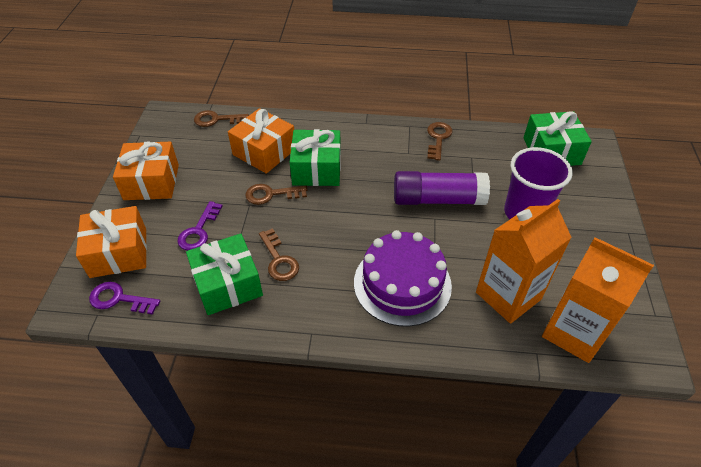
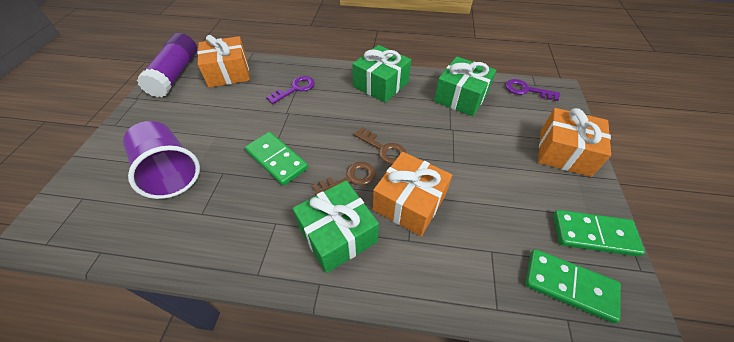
brown key: [194,110,249,127] [245,184,307,205] [259,228,299,281] [427,122,452,161] = 4 -> [312,162,376,195] [353,127,406,165] = 2
green domino: none = 0 -> [245,132,308,186] [525,249,621,323] [553,210,645,257] = 3
orange carton: [476,199,572,324] [542,237,654,363] = 2 -> none = 0
purple cake: [354,230,452,327] = 1 -> none = 0

